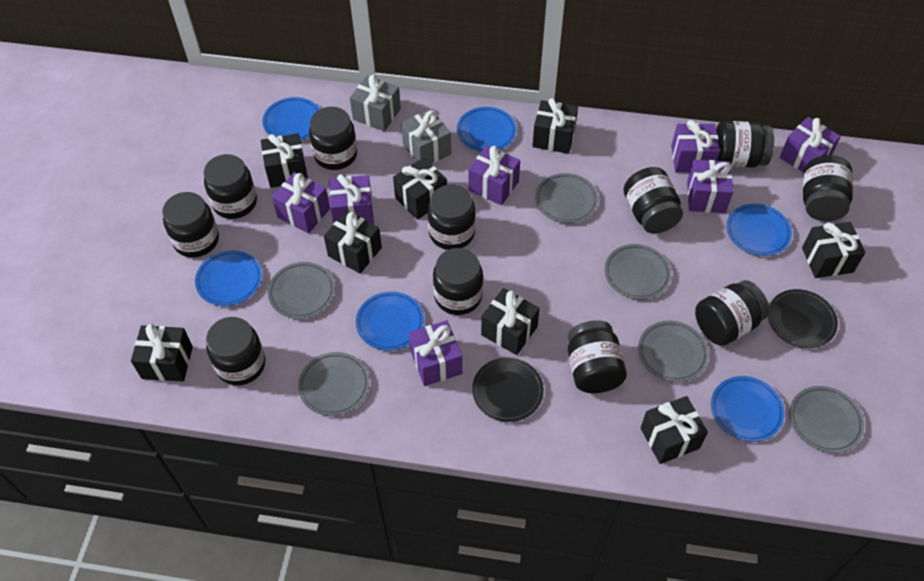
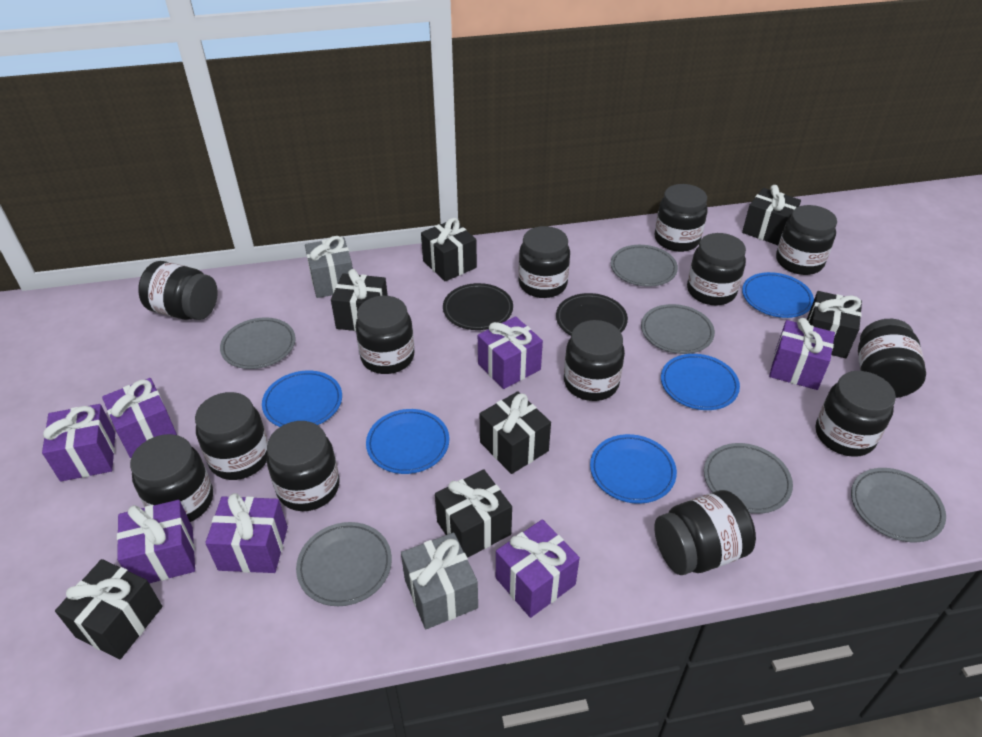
black gift: [131,324,193,382] [261,133,308,188] [324,210,382,274] [393,158,447,220] [481,288,540,355] [532,98,578,154] [641,396,708,464] [802,222,866,278] = 8 -> [55,559,162,659] [331,269,388,331] [421,218,477,281] [435,470,512,558] [480,391,551,474] [742,185,801,245] [807,291,862,358] = 7
black jar: [162,192,219,258] [204,154,257,219] [206,317,266,386] [309,107,357,170] [428,185,476,250] [433,248,483,315] [568,320,627,393] [623,167,683,234] [695,280,769,346] [716,121,774,168] [803,155,853,221] = 11 -> [130,434,213,522] [138,261,218,320] [195,392,268,480] [267,421,340,511] [355,296,414,374] [518,226,570,298] [564,320,625,401] [654,490,756,575] [655,184,708,252] [687,233,746,305] [776,205,837,275] [816,371,896,457] [858,319,926,398] = 13
blue plate: [195,250,262,306] [262,97,320,140] [356,292,424,351] [457,107,516,152] [711,376,784,442] [726,203,792,256] = 6 -> [262,371,342,427] [366,409,449,474] [590,434,677,504] [661,354,740,410] [742,272,814,318] = 5

